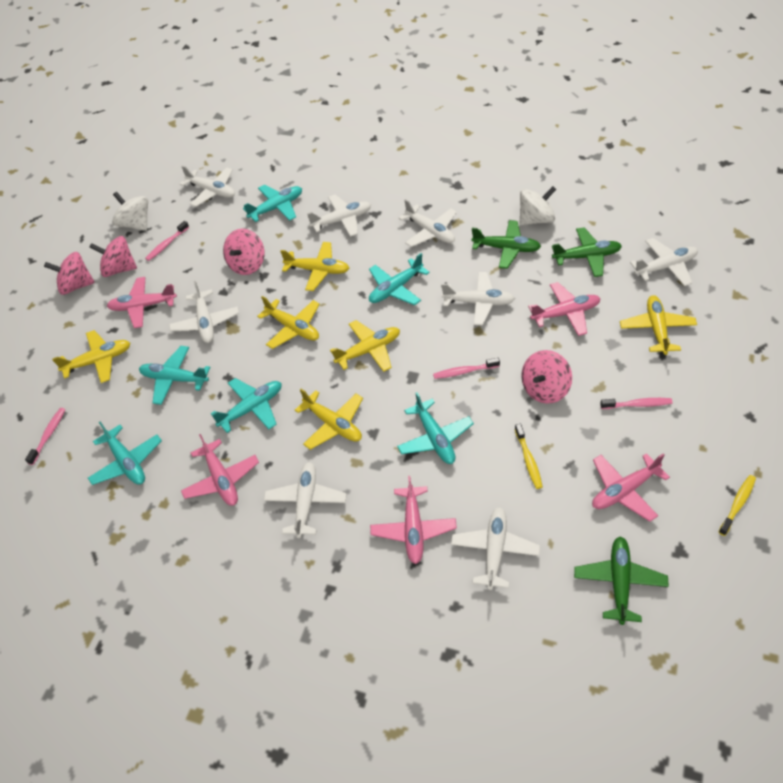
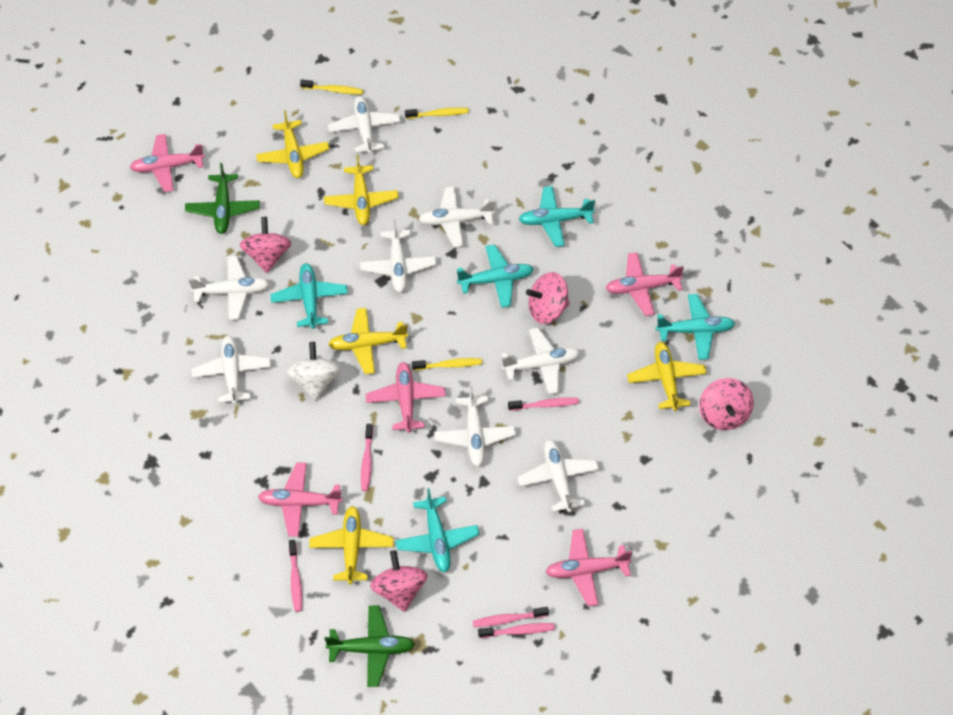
green plane: [471,220,541,269] [552,227,622,277] [574,537,669,625] = 3 -> [185,163,260,234] [325,606,415,687] = 2
pink toothbrush: [25,408,66,465] [145,221,189,261] [433,358,500,379] [600,398,673,409] = 4 -> [289,540,302,612] [361,424,373,491] [473,607,549,627] [478,623,555,638] [508,397,579,411] = 5
turquoise plane: [88,421,162,485] [139,346,211,405] [211,378,281,433] [243,185,302,222] [369,253,430,305] [397,392,474,464] = 6 -> [270,263,348,329] [395,488,479,572] [457,244,533,308] [519,186,595,247] [656,294,735,360] = 5
white spinning top: [112,192,148,231] [519,186,556,225] = 2 -> [287,342,341,400] = 1
yellow plane: [52,330,130,383] [257,296,320,349] [280,242,349,291] [295,389,363,450] [330,320,400,372] [620,295,697,355] = 6 -> [256,110,330,178] [309,506,394,584] [324,155,399,225] [328,308,408,374] [627,342,707,411] = 5
yellow toothbrush: [515,424,543,489] [719,475,756,536] = 2 -> [300,79,364,95] [405,107,469,119] [412,358,482,370] = 3

